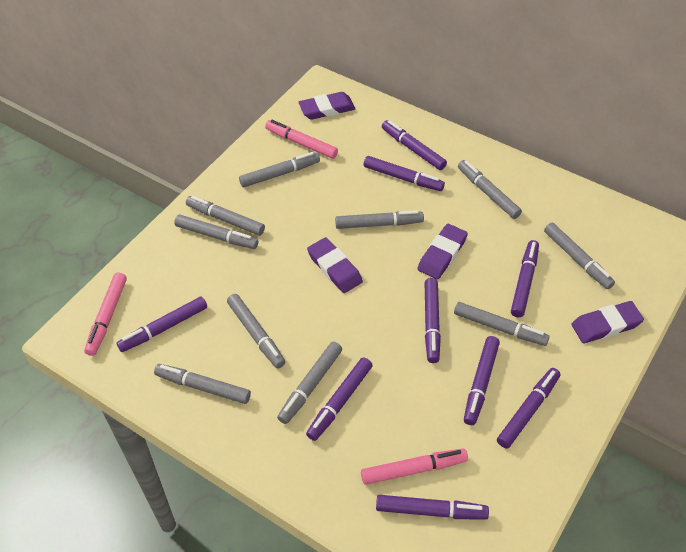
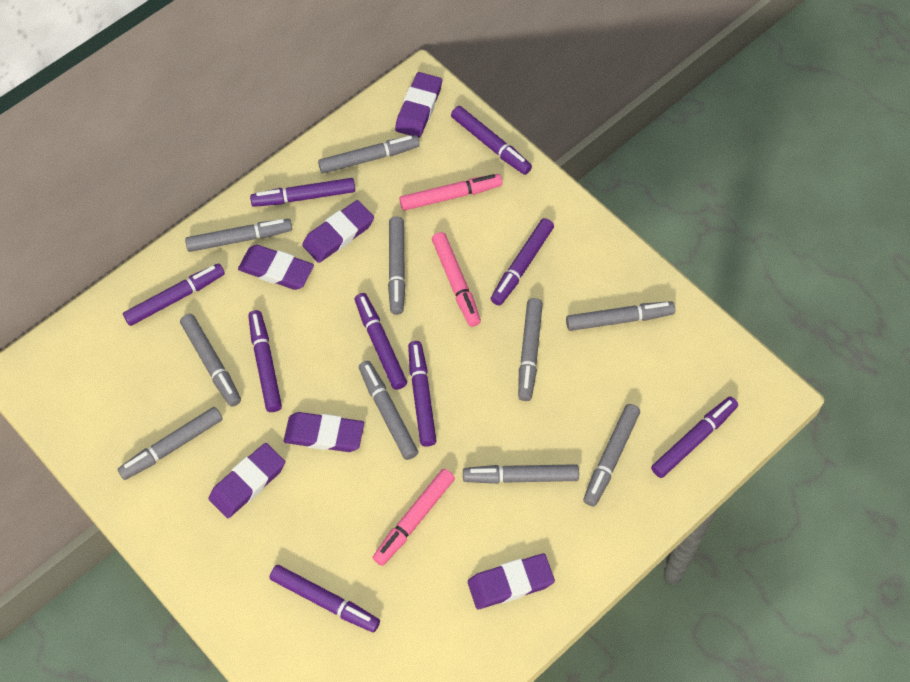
purple eraser: [298,92,355,120] [307,237,363,293] [418,224,468,280] [571,301,644,343] = 4 -> [208,443,285,518] [238,245,314,290] [284,412,364,452] [302,200,374,263] [395,72,442,138] [468,553,555,609] = 6

